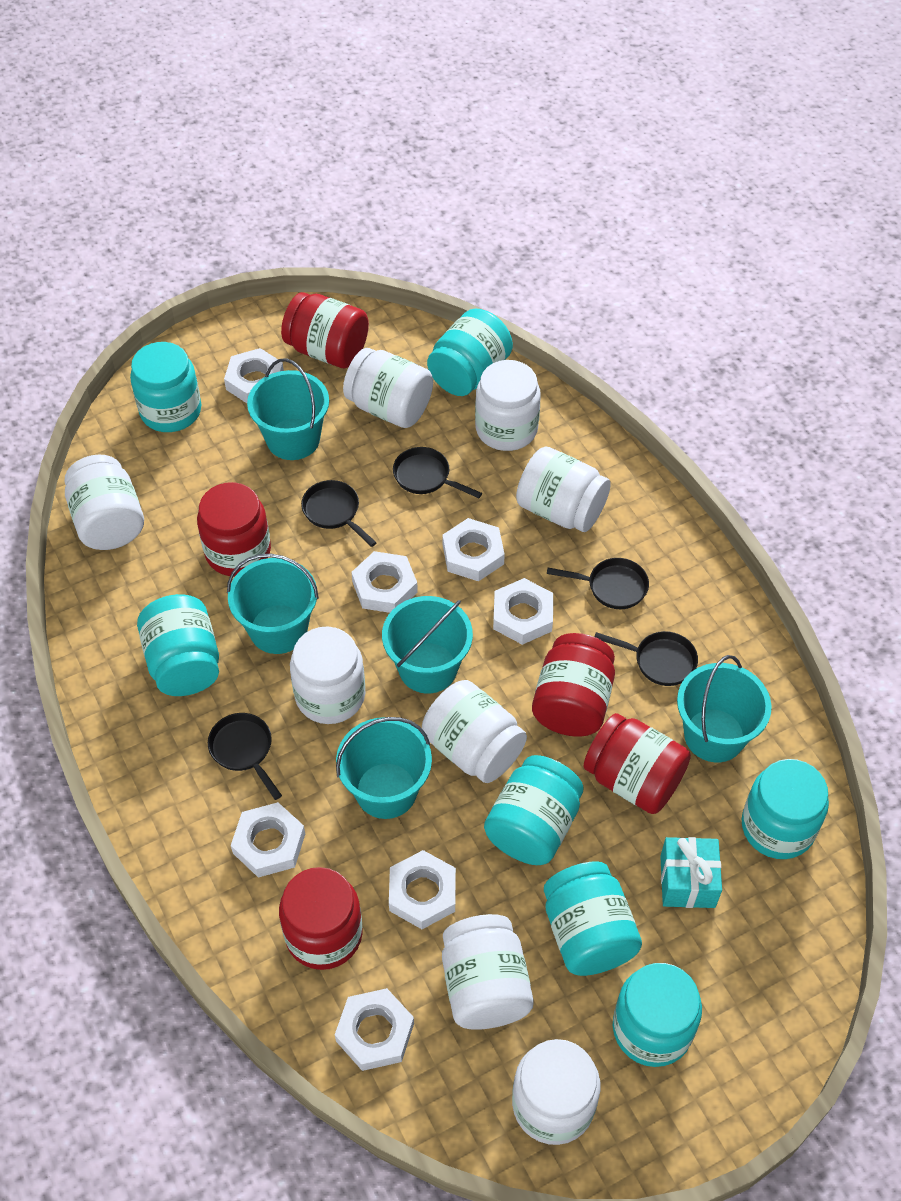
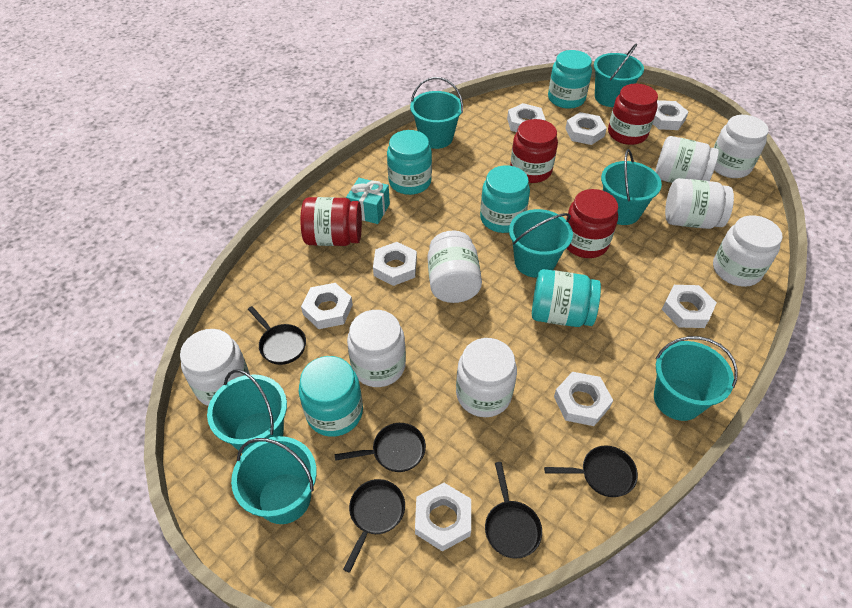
red jar: [197,482,271,577] [279,867,363,970] [281,292,369,368] [532,633,615,737] [583,713,691,814] = 5 -> [300,197,362,246] [510,119,558,183] [566,189,618,258] [608,84,658,145] = 4
turquoise bucket: [227,554,319,654] [247,358,329,460] [336,717,432,819] [382,596,473,693] [677,655,772,762] = 5 -> [207,369,287,454] [231,436,317,524] [410,77,463,149] [509,209,573,278] [594,43,644,107] [601,149,662,225] [654,336,738,421] = 7
turquoise jar: [130,342,202,432] [137,594,219,696] [427,308,513,396] [484,755,584,865] [544,861,642,976] [613,963,702,1067] [742,759,829,859] = 7 -> [299,356,363,437] [387,130,432,195] [480,165,530,233] [532,269,601,327] [548,50,592,109] = 5
white nut: [224,348,284,403] [231,802,305,878] [335,988,414,1071] [351,551,418,613] [389,850,456,929] [443,518,505,581] [493,578,553,645] = 7 -> [301,283,353,329] [373,242,417,286] [415,483,471,551] [507,103,546,132] [554,372,613,426] [565,112,607,145] [653,100,689,130] [662,285,717,328] = 8

